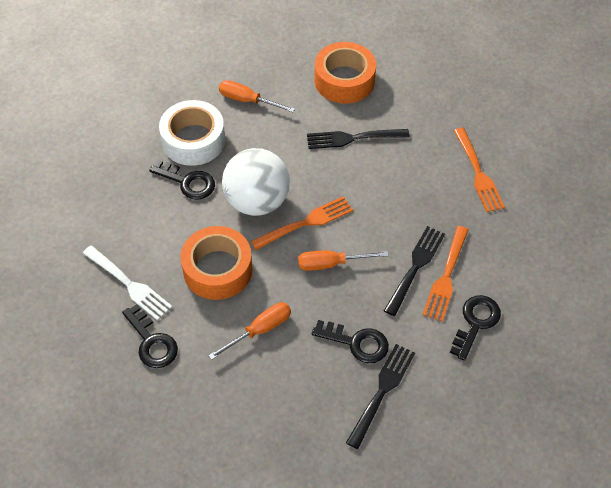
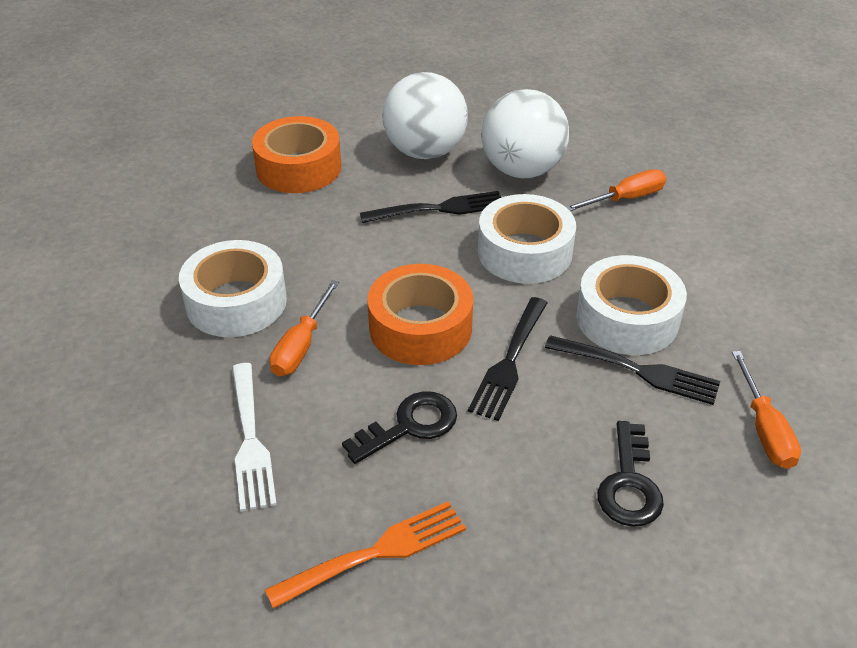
black key: [122,304,178,368] [149,160,215,200] [312,320,389,363] [450,295,501,361] = 4 -> [342,391,457,464] [597,421,664,527] = 2
orange fork: [251,196,353,250] [423,226,469,322] [453,128,505,212] = 3 -> [265,501,466,609] = 1
white ball: [222,148,290,216] = 1 -> [382,72,468,159] [481,89,569,178] = 2
white tape: [159,100,225,166] = 1 -> [179,240,287,337] [478,194,576,284] [576,255,687,355] = 3

